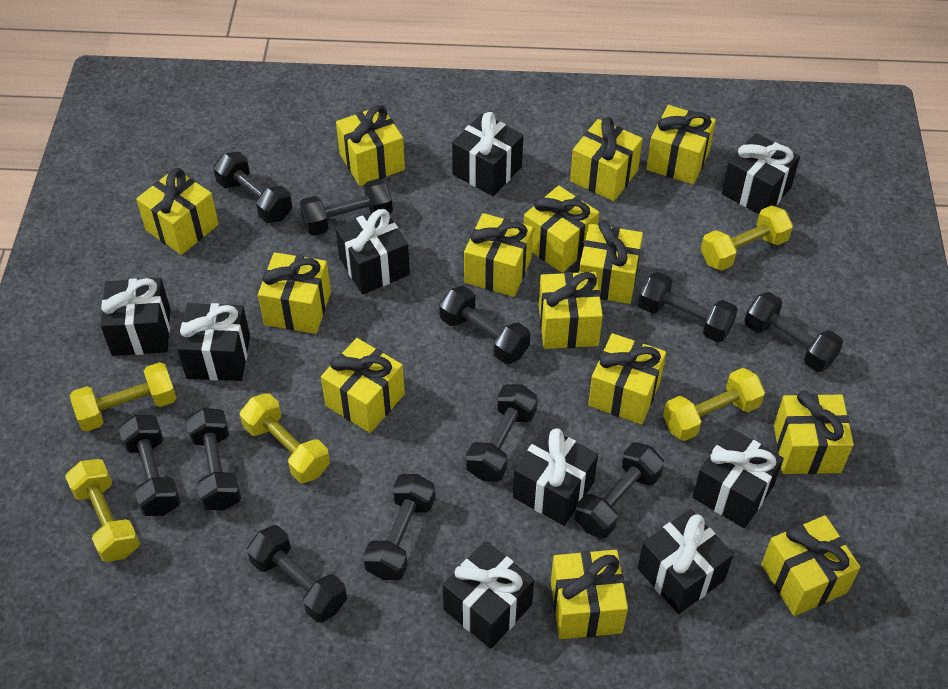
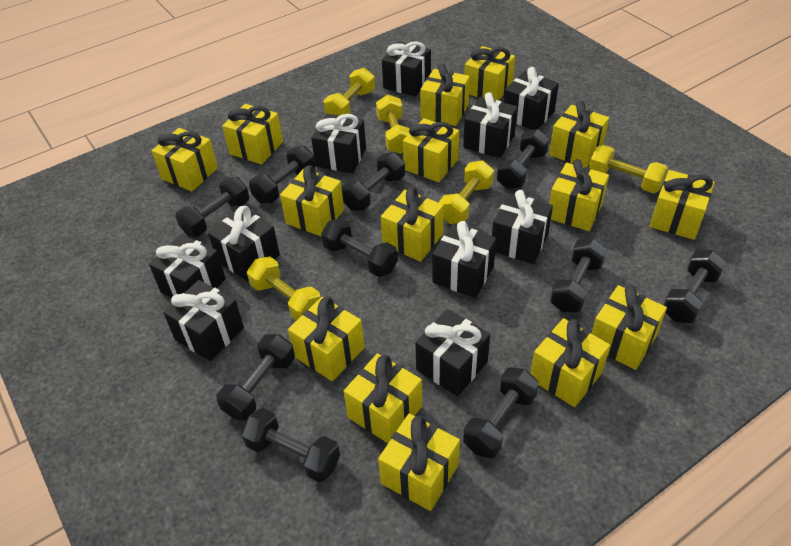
black dumbbell: [119,415,181,516] [186,408,241,511] [213,152,293,223] [247,525,347,623] [300,179,393,236] [363,474,435,580] [439,285,530,364] [466,384,538,482] [575,442,664,538] [639,272,738,342] [744,292,843,372] = 11 -> [175,177,249,236] [217,334,295,421] [241,408,340,482] [249,146,315,204] [321,218,398,277] [342,152,405,211] [463,367,539,458] [496,129,549,189] [550,238,607,312] [664,250,726,323] = 10
black gift: [100,278,170,356] [177,303,250,381] [336,208,410,295] [443,541,534,649] [452,112,523,196] [513,426,598,526] [637,509,734,614] [693,428,784,528] [722,133,800,214] = 9 -> [149,234,226,298] [163,280,244,361] [208,206,280,281] [311,113,366,173] [382,41,431,97] [415,309,490,396] [433,221,496,298] [463,92,518,158] [492,190,553,264] [504,67,559,130] = 10
yellow gift: [136,168,219,255] [258,252,331,334] [321,338,405,433] [336,105,405,186] [464,213,533,297] [524,186,599,273] [539,272,603,349] [551,550,628,639] [570,117,643,201] [579,220,643,304] [588,333,666,424] [646,105,716,184] [761,515,861,616] [774,390,854,474] = 14 -> [152,128,218,191] [222,104,283,165] [280,165,344,237] [288,297,364,381] [344,353,422,443] [378,414,460,511] [381,187,444,262] [403,118,459,182] [420,64,470,126] [464,46,515,100] [530,318,610,407] [549,101,609,167] [549,159,609,231] [592,285,667,370] [650,170,715,240] = 15

